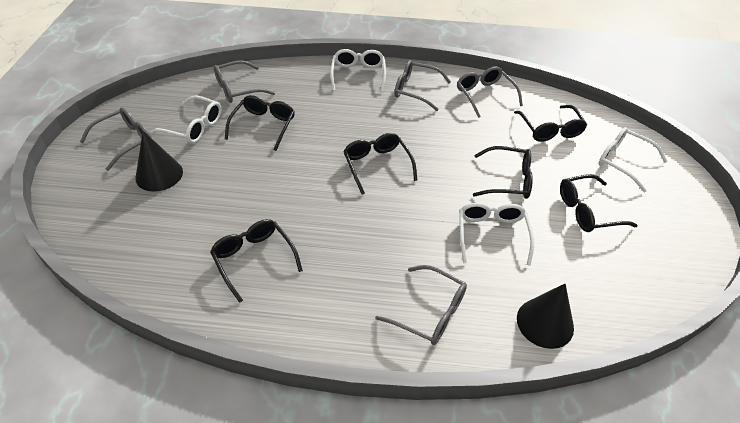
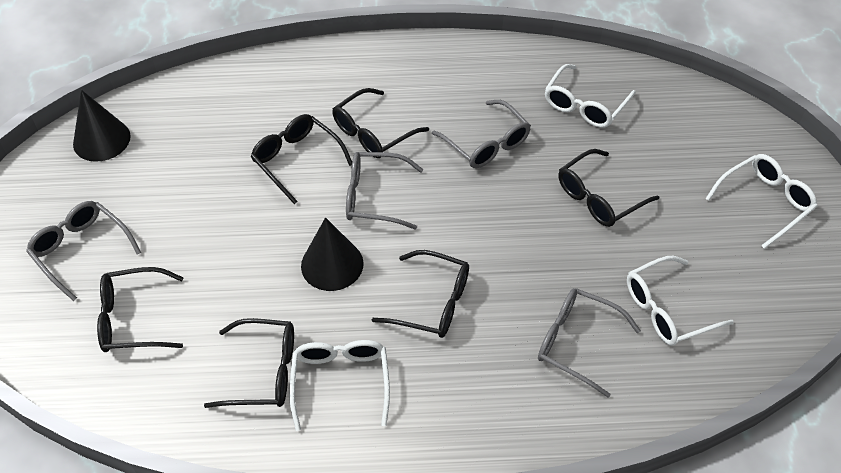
grey glasses: [80,107,151,171] [214,60,275,103] [375,265,467,345] [394,60,451,111] [457,66,523,118] = 5 -> [26,201,141,301] [346,152,423,229] [432,100,531,169] [538,288,641,398] = 4

